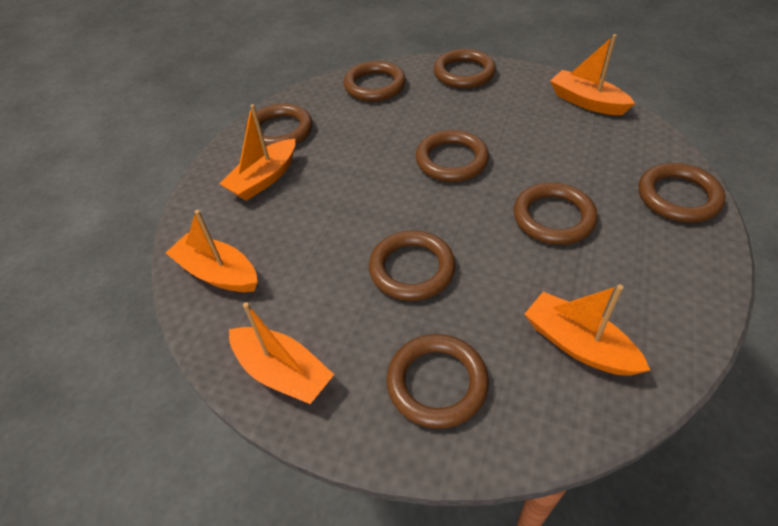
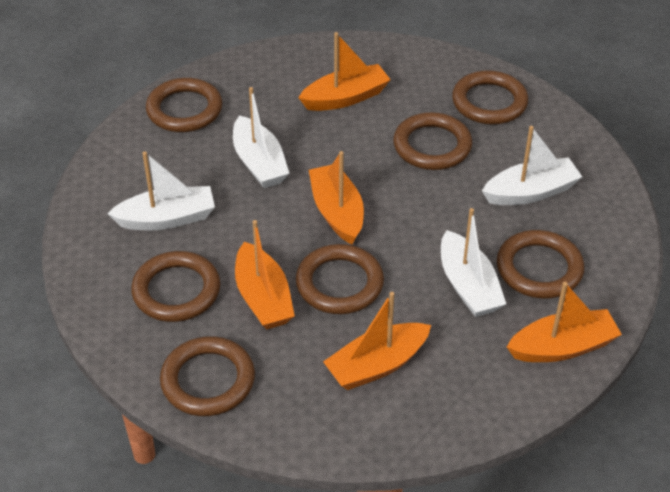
brown ring: [245,104,312,146] [343,61,406,102] [369,230,456,301] [386,334,489,429] [416,130,489,182] [434,49,496,89] [514,182,598,245] [639,163,726,223] = 8 -> [131,251,220,322] [146,78,222,132] [160,336,255,416] [296,244,384,314] [393,112,472,170] [452,70,528,125] [497,230,584,299] = 7
white boat: none = 0 -> [107,151,215,230] [233,87,290,188] [441,208,506,317] [482,126,582,205] = 4

